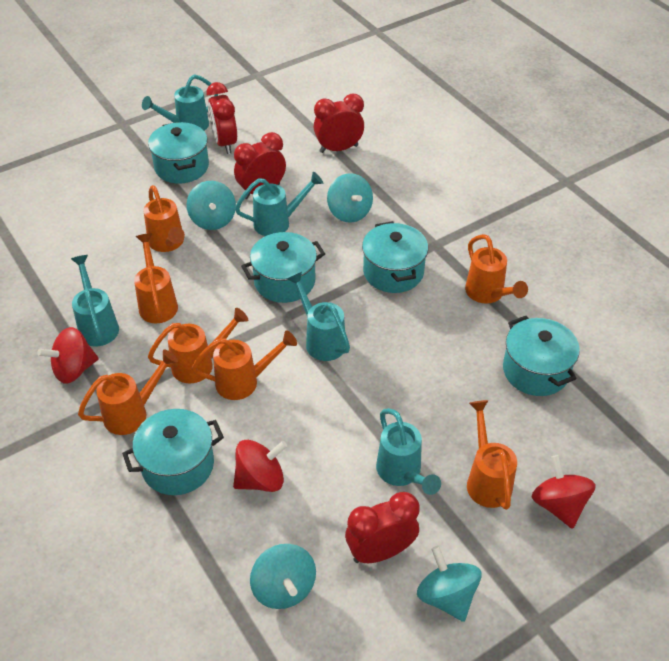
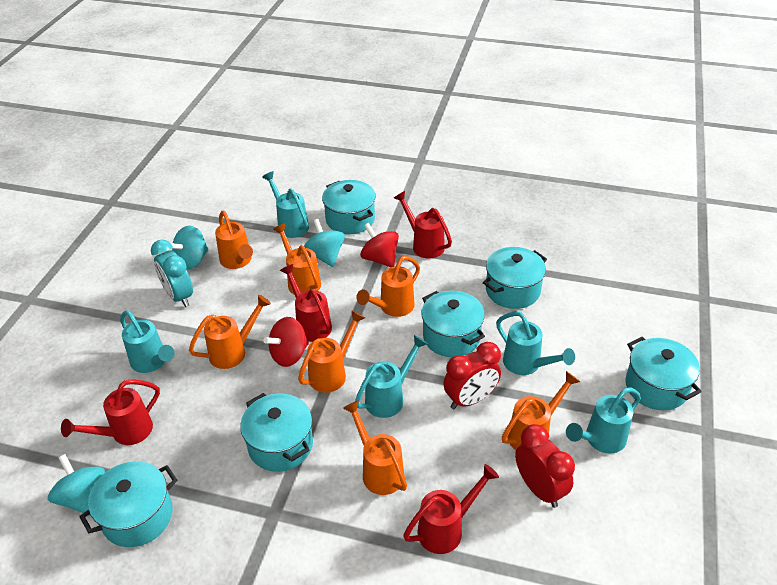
red clock: [206,82,237,154] [234,132,286,199] [314,93,364,153] [345,492,420,563] = 4 -> [443,342,501,409] [515,424,575,508] = 2
red spinning top: [38,327,99,384] [233,440,287,492] [532,455,596,529] = 3 -> [263,317,309,367] [360,223,399,267] = 2
red watering can: none = 0 -> [61,379,160,445] [280,264,332,342] [394,191,452,259] [403,464,499,554] = 4
turquoise clock: none = 0 -> [151,240,193,307] = 1
turquoise pot: [122,409,224,495] [148,122,209,184] [241,232,325,303] [362,221,428,293] [503,316,580,396] = 5 -> [79,461,178,547] [240,393,313,472] [322,180,376,234] [421,291,485,357] [483,247,547,309] [625,337,702,410] = 6
turquoise spinning top: [187,181,236,230] [250,544,316,609] [327,173,373,223] [417,546,482,622] = 4 -> [48,454,105,516] [171,226,209,270] [304,219,345,267] = 3

